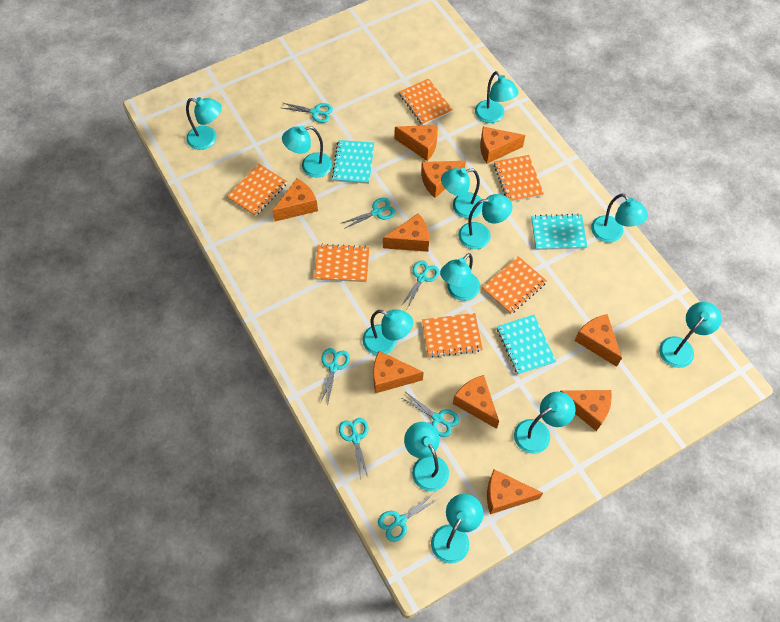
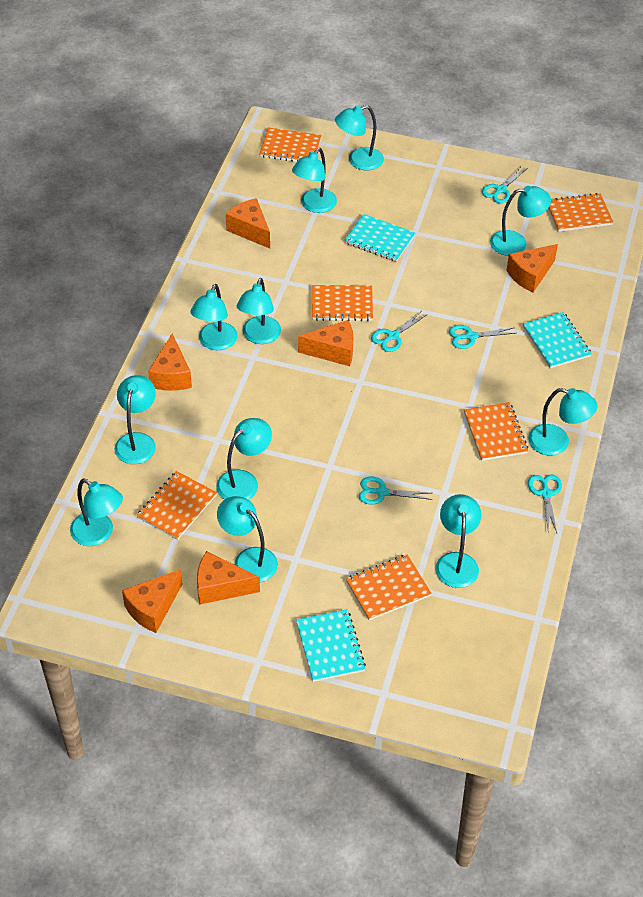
orange cheese: [272,178,318,221] [373,351,424,393] [383,213,429,252] [395,125,438,161] [421,161,466,198] [453,375,499,429] [480,126,525,164] [487,469,543,514] [560,390,612,431] [574,314,622,367] = 10 -> [122,569,182,633] [148,333,192,391] [197,551,260,605] [226,198,270,249] [298,320,353,366] [506,244,558,292] = 6
turquoise lamp: [186,97,222,150] [282,126,333,178] [363,309,413,355] [404,422,449,491] [431,494,483,564] [440,253,480,301] [441,168,484,219] [458,194,512,249] [475,71,519,123] [514,392,576,454] [591,193,648,243] [659,302,722,368] = 12 -> [70,479,123,546] [115,375,156,464] [190,284,238,350] [216,418,272,500] [217,496,278,582] [237,278,281,344] [292,148,337,213] [335,105,384,170] [435,494,482,588] [490,186,551,256] [528,388,598,456] = 11
turquoise scissors: [282,103,333,123] [320,348,350,404] [339,418,369,480] [342,198,396,229] [378,492,440,542] [400,260,439,309] [402,393,459,437] = 7 -> [359,477,432,505] [371,311,428,352] [449,325,516,349] [482,166,526,203] [528,474,562,533] = 5

